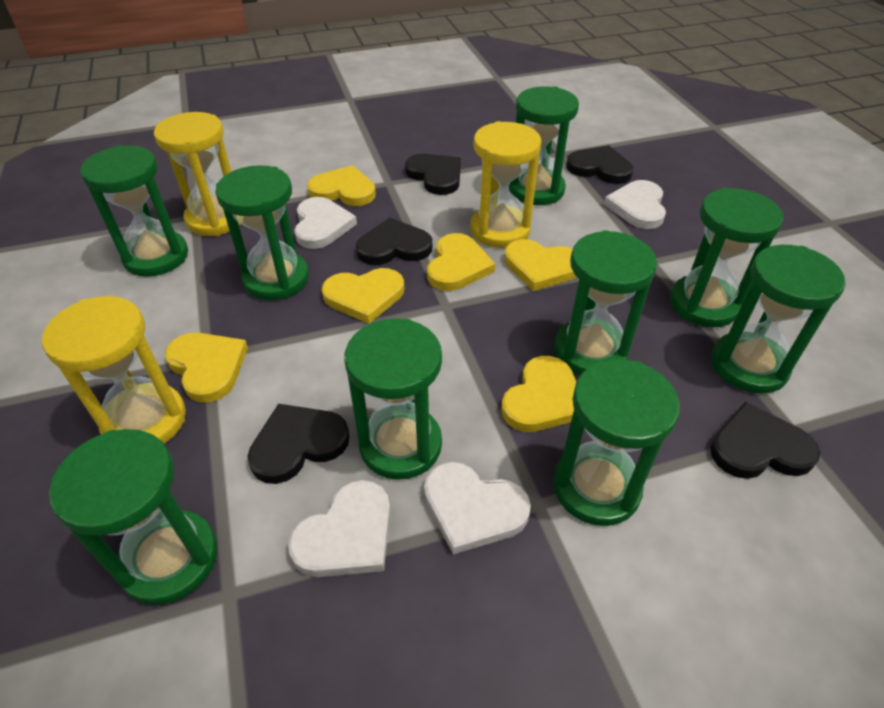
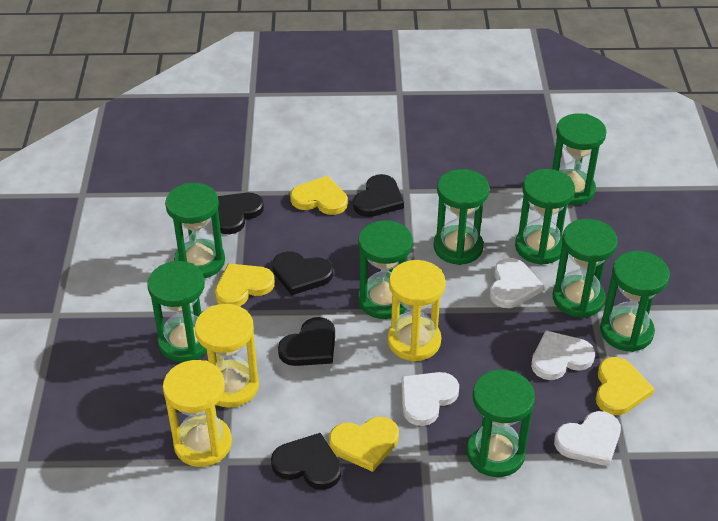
yellow heart: [165,333,248,403] [307,165,376,206] [322,268,404,324] [427,233,495,291] [501,356,576,432] [504,239,576,291] = 6 -> [215,263,275,306] [290,176,348,215] [329,417,399,472] [596,357,654,415] = 4

